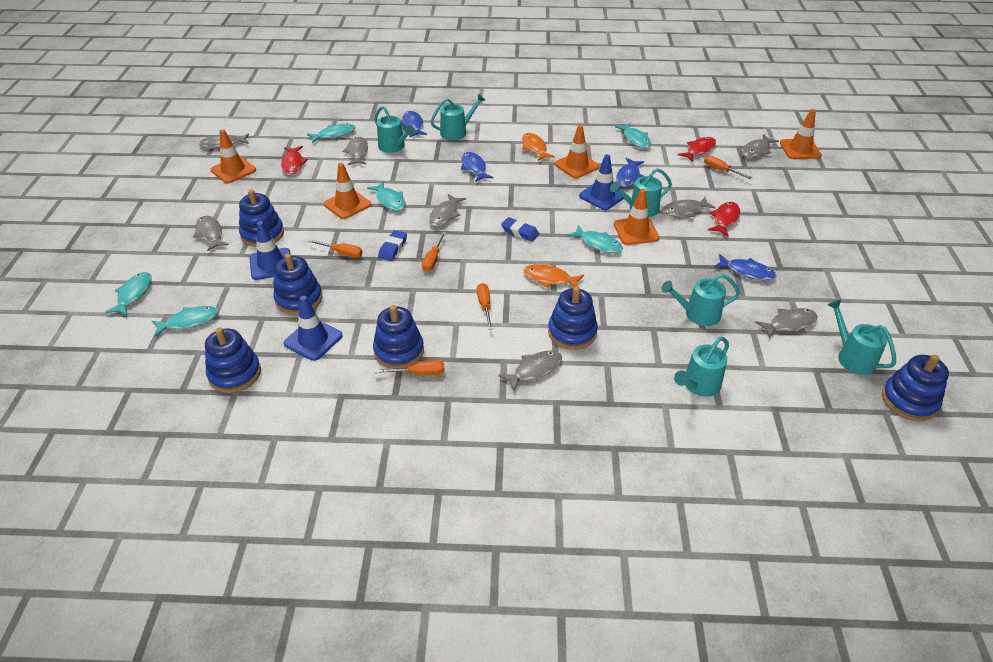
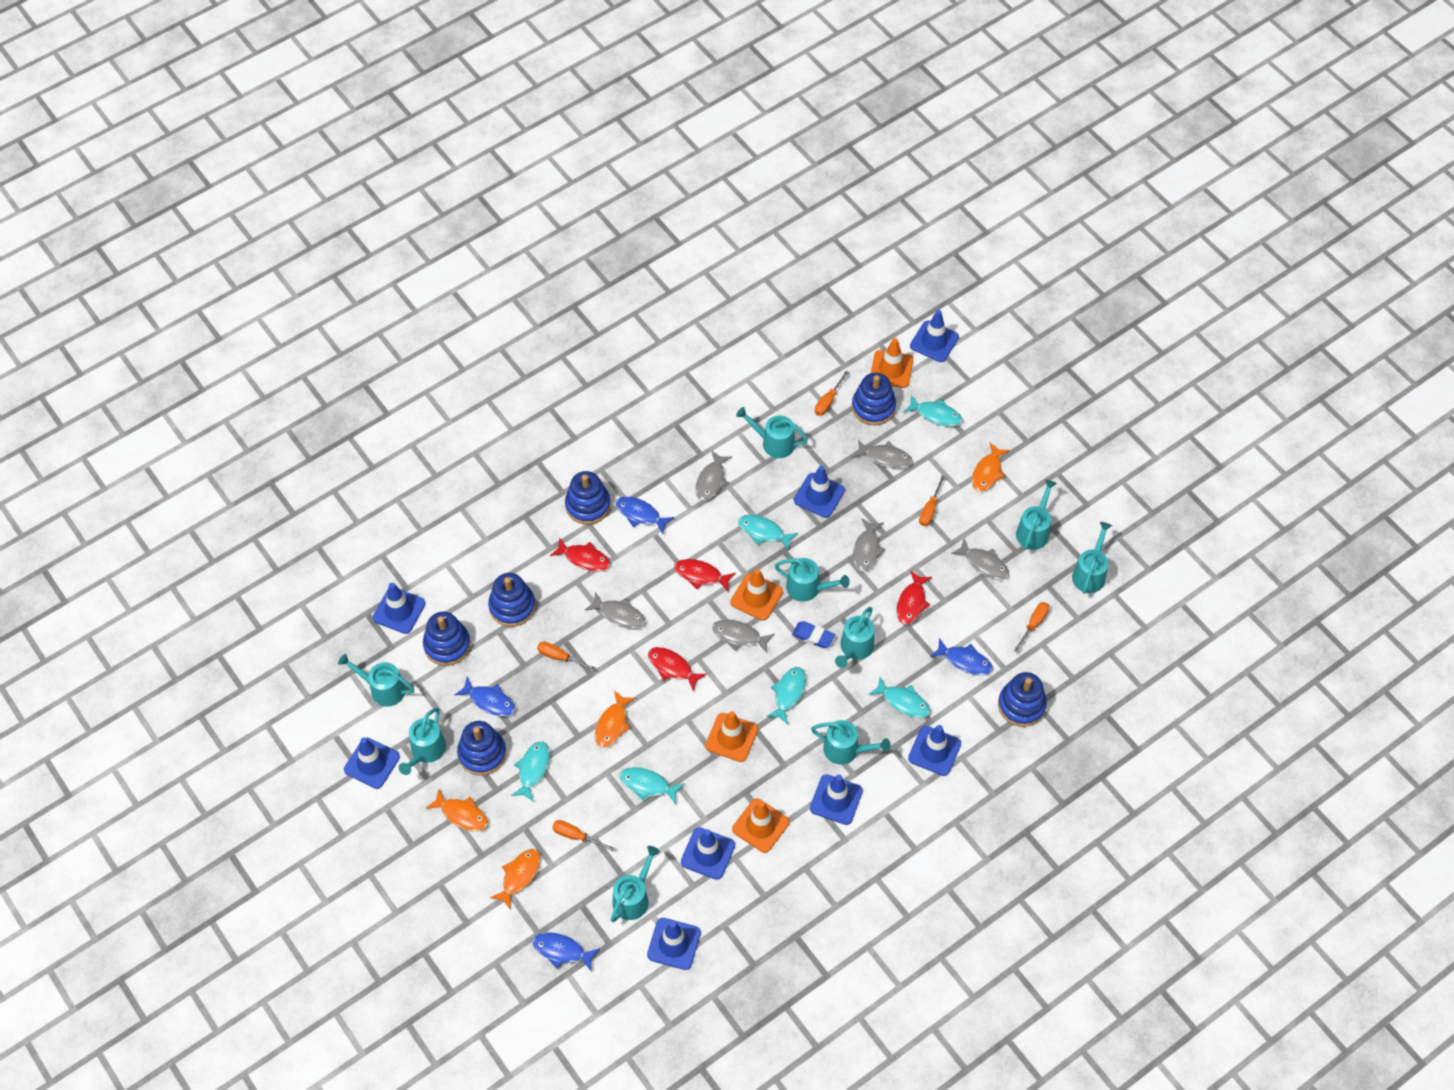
blue eraser: [378,230,407,261] [501,217,539,242] = 2 -> [792,621,835,648] = 1
blue traffic cone: [249,221,291,280] [284,296,343,361] [579,154,624,210] = 3 -> [344,737,400,789] [373,583,426,634] [647,918,701,970] [681,827,735,880] [794,466,845,518] [810,774,863,825] [908,725,961,776] [910,310,959,362] = 8
grey fish: [193,216,229,251] [199,134,249,149] [342,137,368,165] [429,194,466,227] [499,350,562,392] [662,197,716,217] [742,134,779,157] [755,308,818,338] = 8 -> [585,592,645,629] [695,450,732,501] [712,619,774,653] [852,440,913,469] [853,519,885,572] [951,538,1009,580] = 6
orange fish: [522,133,555,161] [523,264,584,288] = 2 -> [426,789,488,831] [490,849,541,910] [595,691,635,748] [972,443,1010,492] = 4
orange traffic cone: [210,129,256,183] [324,163,371,219] [555,125,599,178] [614,189,660,245] [780,109,822,159] = 5 -> [705,711,758,762] [730,569,783,621] [732,799,789,853] [871,338,913,388] = 4
red fish: [281,146,308,174] [677,137,716,162] [708,202,740,236] = 3 -> [550,537,610,572] [648,647,707,692] [674,559,735,591] [896,570,932,625] = 4
turquoise watering can: [374,106,415,153] [431,93,485,140] [610,168,672,217] [661,273,740,326] [674,337,729,397] [827,299,896,375] = 6 -> [338,653,414,706] [399,708,446,775] [611,846,660,922] [736,407,808,458] [775,558,850,602] [811,720,891,765] [835,607,874,668] [1016,479,1057,550] [1072,522,1112,594] = 9

